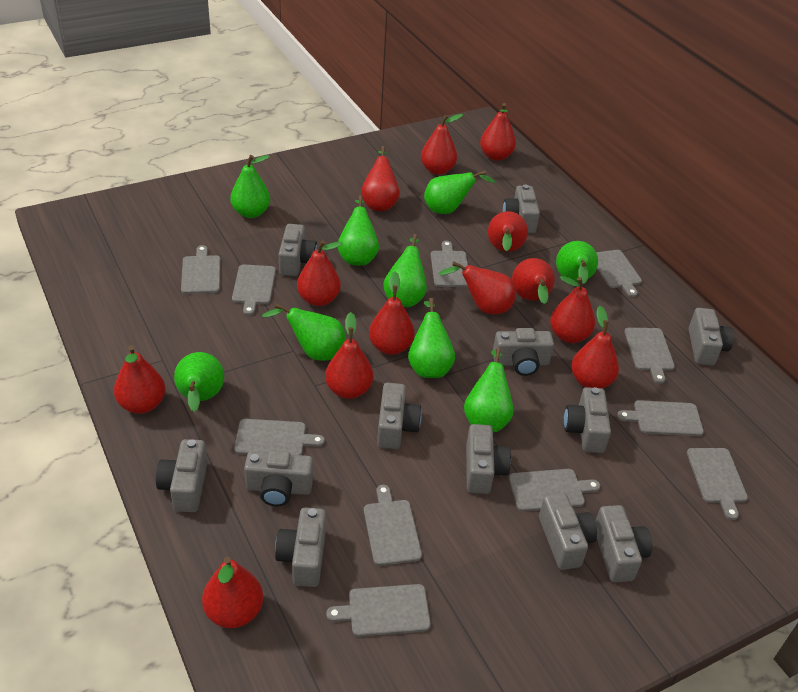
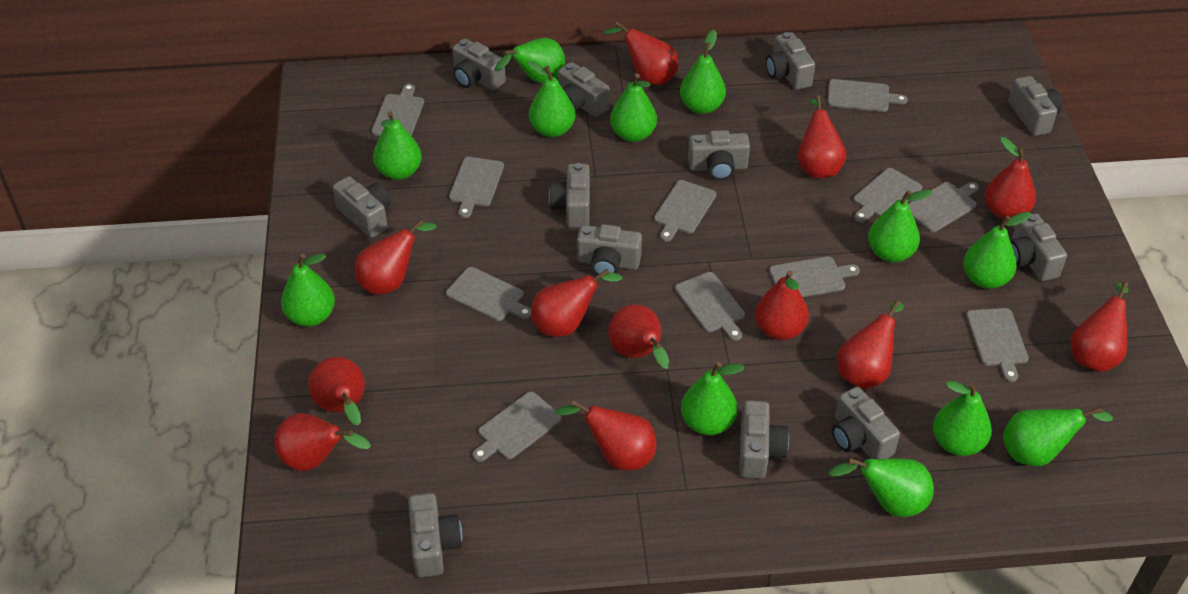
green pear: [174,352,224,412] [230,155,270,218] [262,303,346,361] [338,195,379,266] [383,234,427,307] [408,298,455,378] [424,171,495,214] [464,348,514,432] [556,241,598,284] = 9 -> [281,254,335,327] [373,111,422,180] [495,38,565,83] [527,60,575,137] [610,73,657,142] [680,30,726,114] [681,362,745,435] [828,458,934,517] [868,190,933,262] [933,381,992,456] [963,212,1031,289] [1003,407,1113,466] = 12
red pear: [114,345,165,414] [202,557,263,628] [297,240,343,306] [325,312,373,399] [361,146,400,211] [369,272,415,355] [421,114,463,175] [438,262,516,314] [480,103,516,161] [488,211,528,252] [512,258,555,304] [550,276,595,343] [571,306,619,388] = 13 -> [274,413,371,471] [308,357,365,426] [355,219,436,295] [531,269,622,337] [555,400,657,470] [603,22,678,85] [608,304,670,369] [755,270,809,340] [798,95,847,178] [837,300,904,389] [985,137,1036,220] [1070,282,1128,372] = 12

